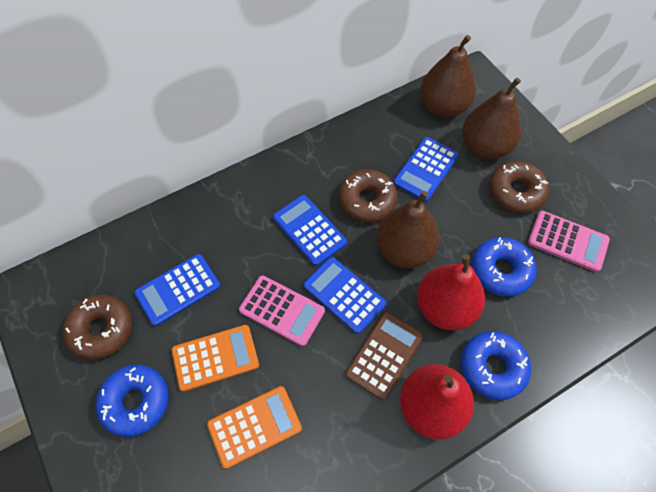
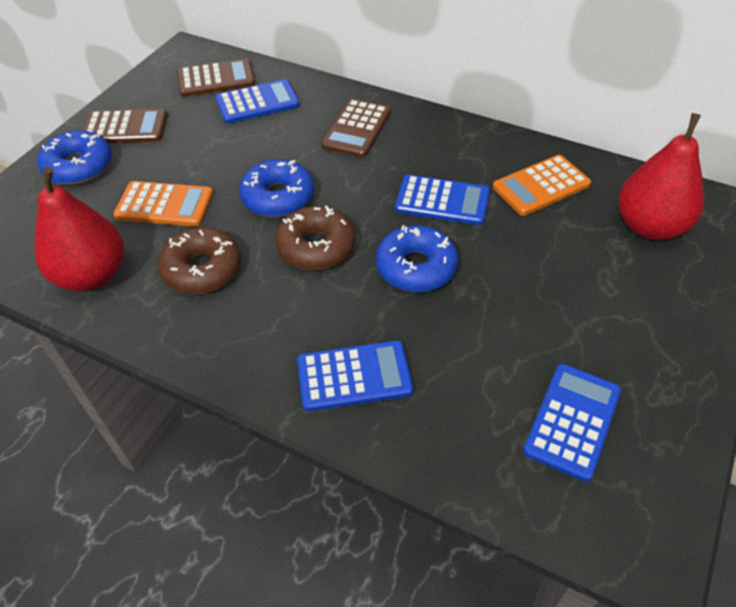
brown calculator: [346,312,424,401] = 1 -> [83,109,168,143] [177,59,255,97] [321,99,391,158] = 3
brown donut: [63,295,132,360] [338,169,398,223] [489,161,550,213] = 3 -> [158,227,241,294] [275,205,355,270] = 2
brown pear: [376,191,440,268] [420,35,476,117] [462,78,521,159] = 3 -> none = 0
pink calculator: [239,275,325,346] [528,211,610,272] = 2 -> none = 0

